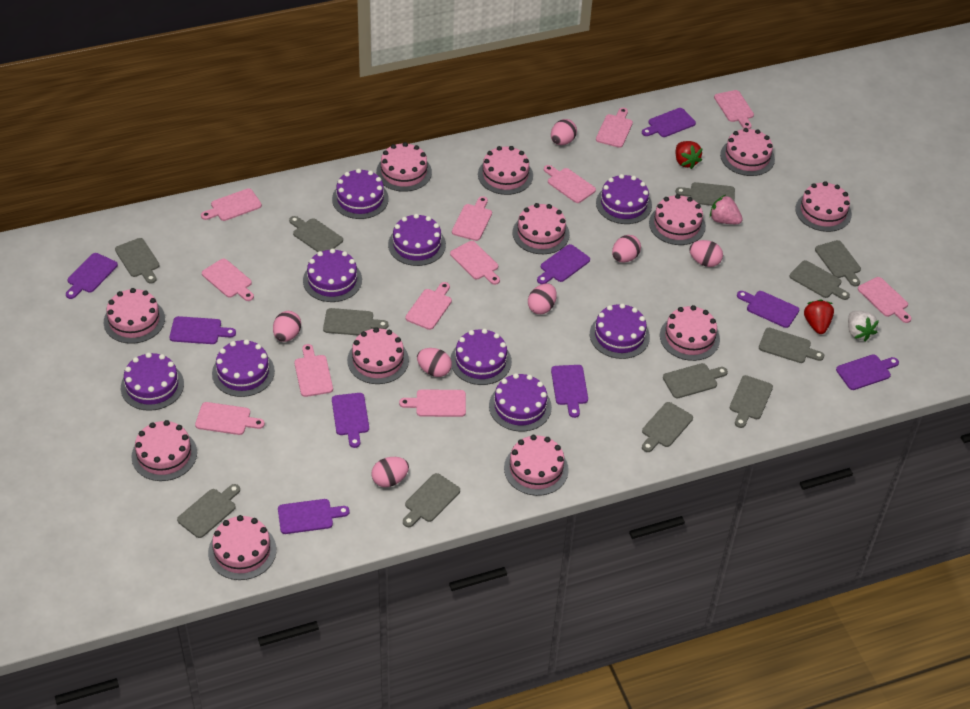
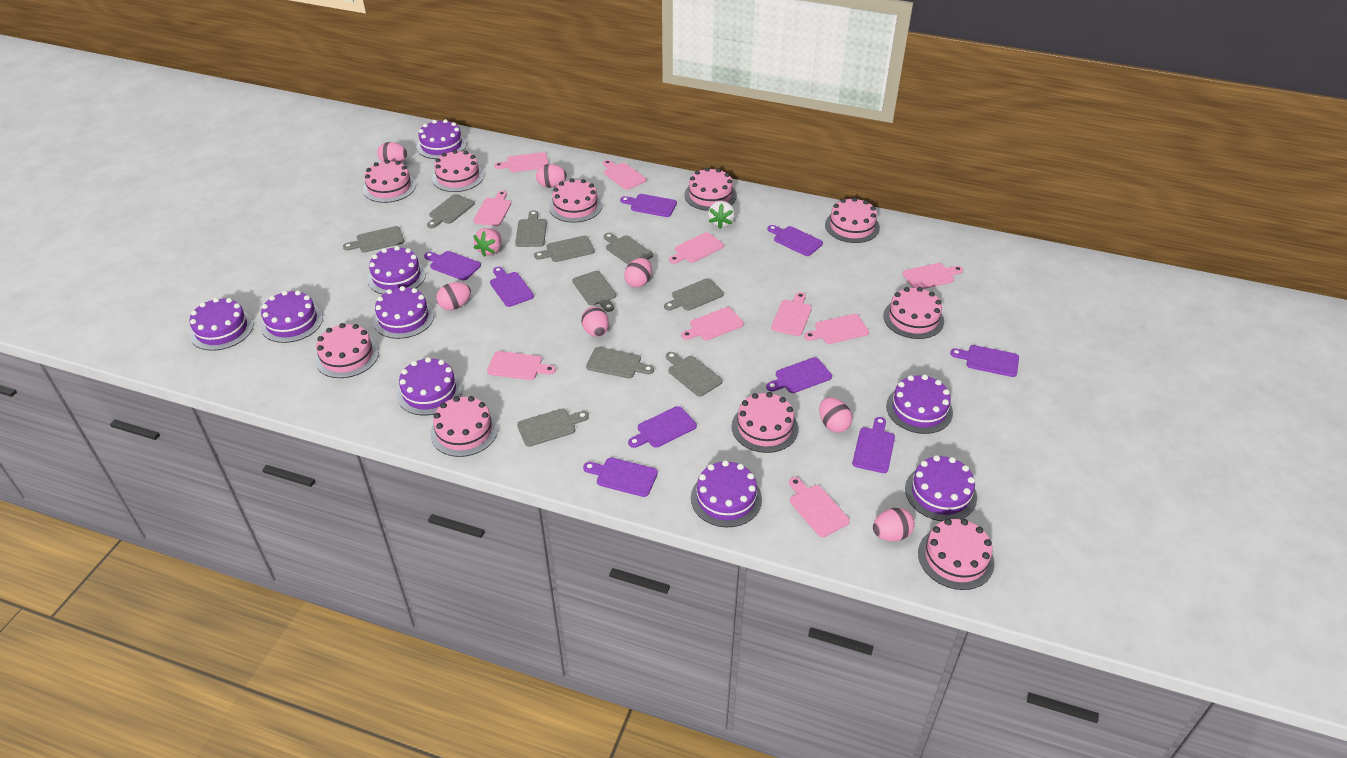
grey cutting board: [115,238,160,284] [177,484,240,538] [289,216,343,252] [323,308,388,336] [403,473,460,527] [642,402,693,452] [663,363,728,398] [675,182,735,206] [730,375,773,428] [759,328,824,363] [790,260,850,300] [815,240,861,286] = 12 -> [343,226,404,252] [427,194,475,228] [515,210,547,247] [517,408,589,447] [534,236,595,262] [572,271,616,312] [586,347,654,378] [604,233,653,264] [664,278,724,311] [666,352,723,397] = 10
pink cake: [104,288,165,344] [131,420,197,481] [208,515,276,580] [347,327,409,384] [376,142,432,192] [478,146,533,195] [504,435,569,496] [513,203,570,254] [649,194,706,245] [660,305,720,361] [720,128,775,176] [795,181,852,232] = 12 -> [315,323,379,378] [363,160,416,203] [430,396,498,457] [432,150,484,192] [549,178,602,223] [684,168,737,211] [732,392,798,453] [825,197,880,243] [883,287,944,339] [918,519,995,590] = 10
pink cutting board: [195,402,265,435] [201,188,262,221] [202,259,254,301] [294,344,333,397] [399,389,466,417] [405,282,452,330] [450,241,500,285] [452,196,492,241] [544,165,596,203] [596,108,633,148] [714,90,754,129] [858,277,912,323] = 12 -> [473,191,511,226] [487,351,556,380] [494,152,549,172] [603,160,646,190] [669,232,724,264] [681,307,744,340] [771,292,812,336] [789,477,850,537] [804,314,869,344] [902,263,963,289] = 10
red strawberry: [676,141,703,169] [804,300,834,334] = 2 -> none = 0

